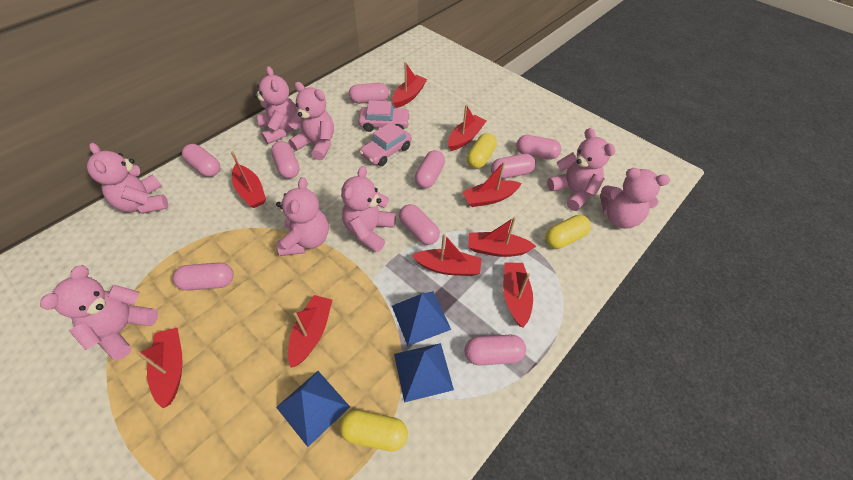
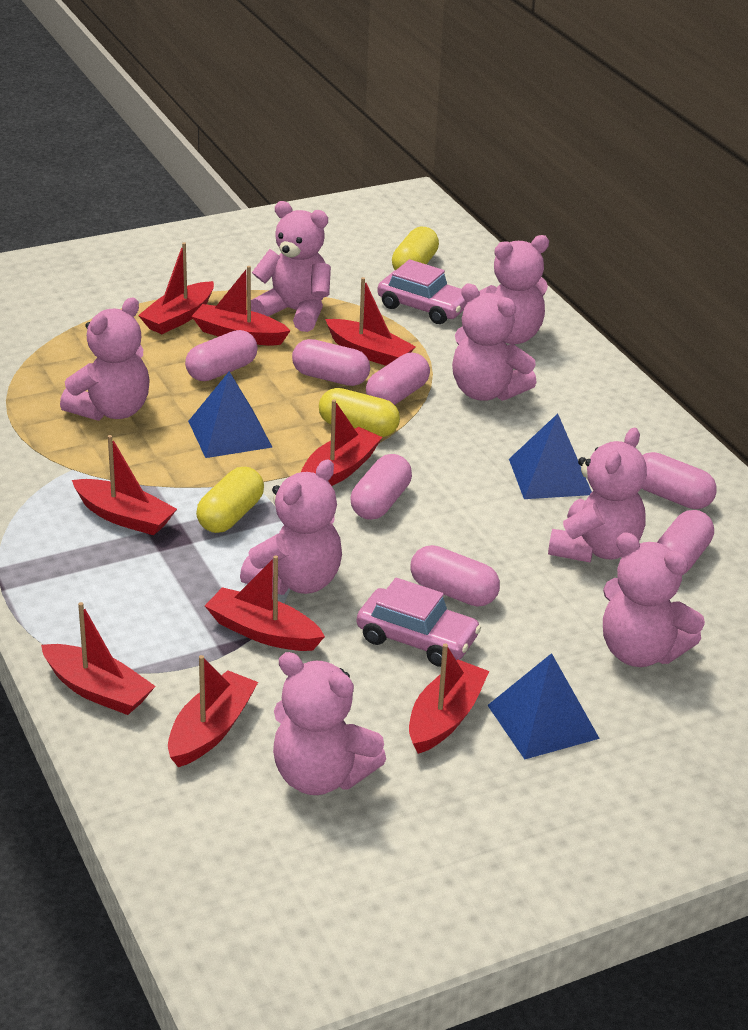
pink capsule: [173,263,234,291] [182,144,220,177] [271,141,300,179] [349,83,389,104] [399,204,440,245] [415,150,445,188] [465,335,526,365] [491,154,536,179] [516,135,561,160] = 9 -> [185,330,258,381] [292,339,370,386] [351,454,412,520] [366,353,430,405] [410,545,500,607] [642,452,716,509] [656,510,714,575] = 7

